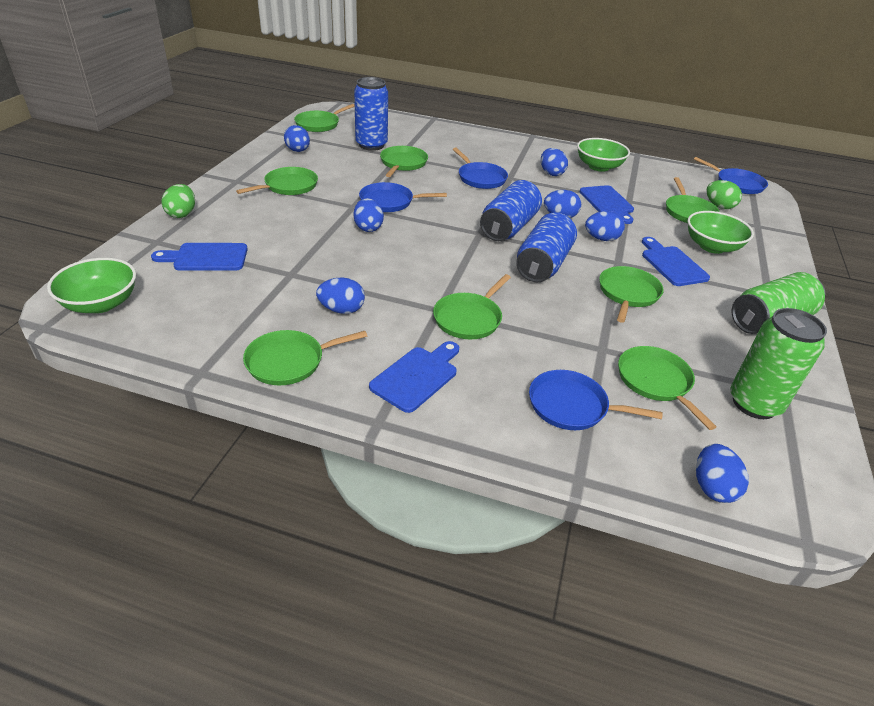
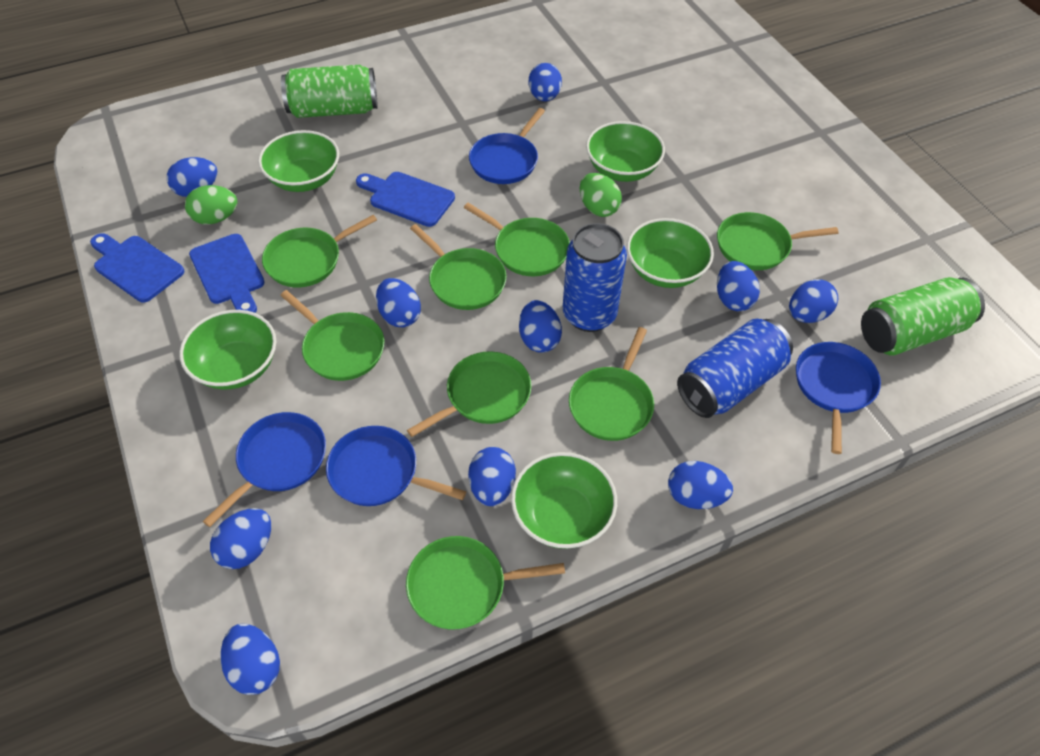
blue can: [354,77,388,151] [480,180,542,241] [516,213,577,282] = 3 -> [563,223,627,332] [677,319,793,418] = 2
blue cutting board: [151,243,248,271] [369,341,459,413] [580,185,634,224] [642,237,710,286] = 4 -> [90,233,184,302] [189,234,265,313] [356,172,455,227] = 3
blue egg: [284,125,310,152] [316,277,365,314] [354,198,384,232] [541,148,568,176] [544,190,581,218] [585,211,625,241] [696,444,749,503] = 7 -> [167,157,218,197] [210,508,271,569] [221,624,280,695] [376,278,421,327] [468,447,516,506] [519,300,562,353] [529,63,562,101] [668,461,733,509] [717,261,760,311] [789,279,838,323] = 10
green bowl: [47,258,136,313] [577,138,630,172] [687,211,754,254] = 3 -> [179,310,276,389] [258,130,339,192] [511,452,617,549] [586,121,665,182] [627,218,714,288] = 5

